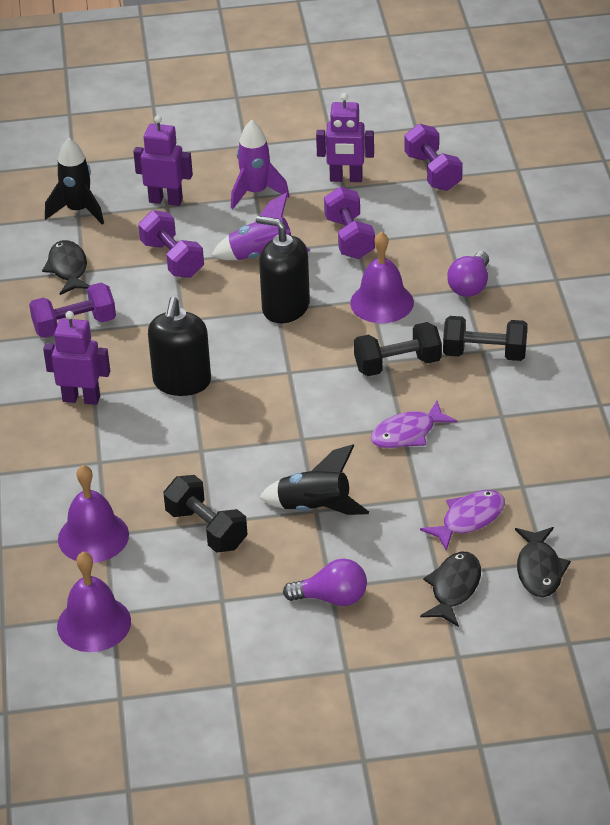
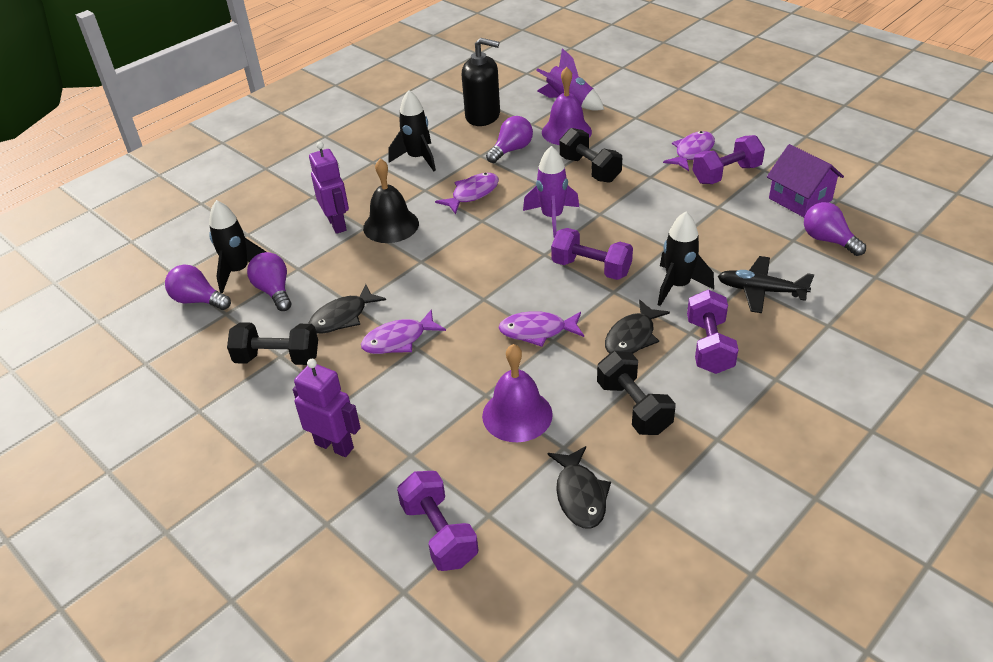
black bell: none = 0 -> [363,158,419,243] = 1
black plane: none = 0 -> [718,256,814,313] = 1
black rocket: [45,138,104,224] [259,444,369,515] = 2 -> [209,200,266,293] [388,90,436,171] [658,212,714,306] = 3
black soap dispenser: [148,297,211,396] [256,216,310,323] = 2 -> [462,38,500,126] = 1
purple bell: [57,551,131,652] [58,465,129,563] [350,231,414,323] = 3 -> [482,344,553,442] [542,67,592,145] = 2
purple fish: [370,401,457,448] [420,490,505,551] = 2 -> [361,309,446,354] [435,173,499,214] [498,311,584,347] [663,131,715,171] = 4
purple house: none = 0 -> [767,144,844,217] = 1
purple light bulb: [283,558,367,606] [447,252,489,297] = 2 -> [165,265,231,310] [247,252,291,311] [486,116,533,163] [804,202,866,256] = 4
purple robot: [43,311,110,405] [133,115,193,206] [316,93,374,182] = 3 -> [293,359,361,457] [309,142,349,234] = 2

